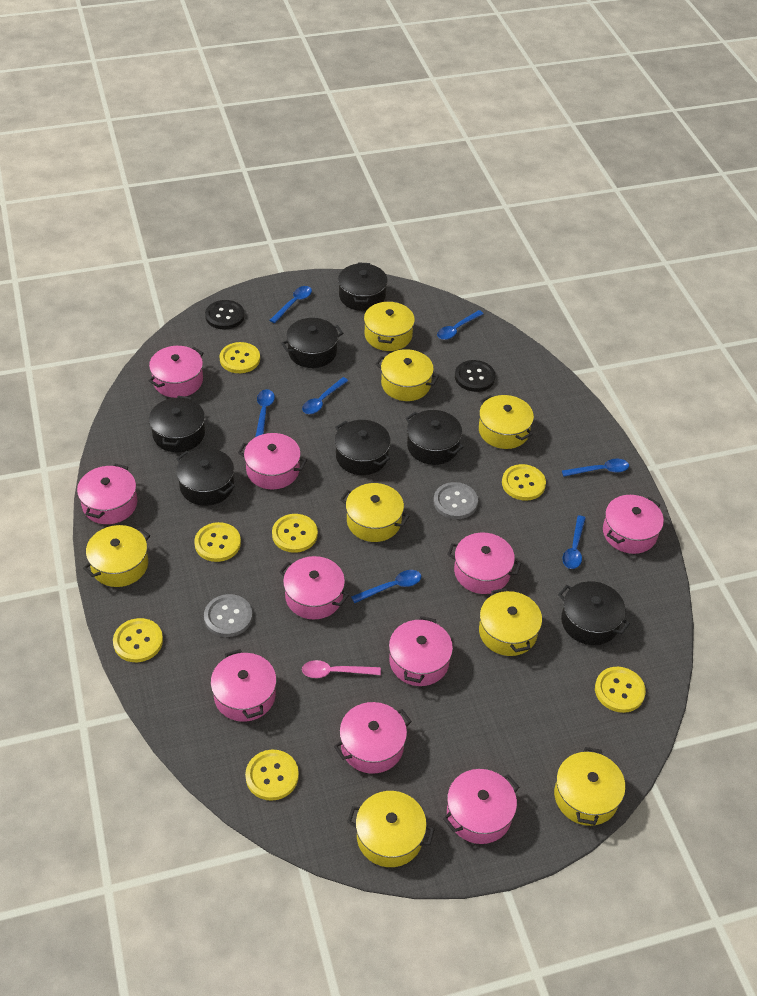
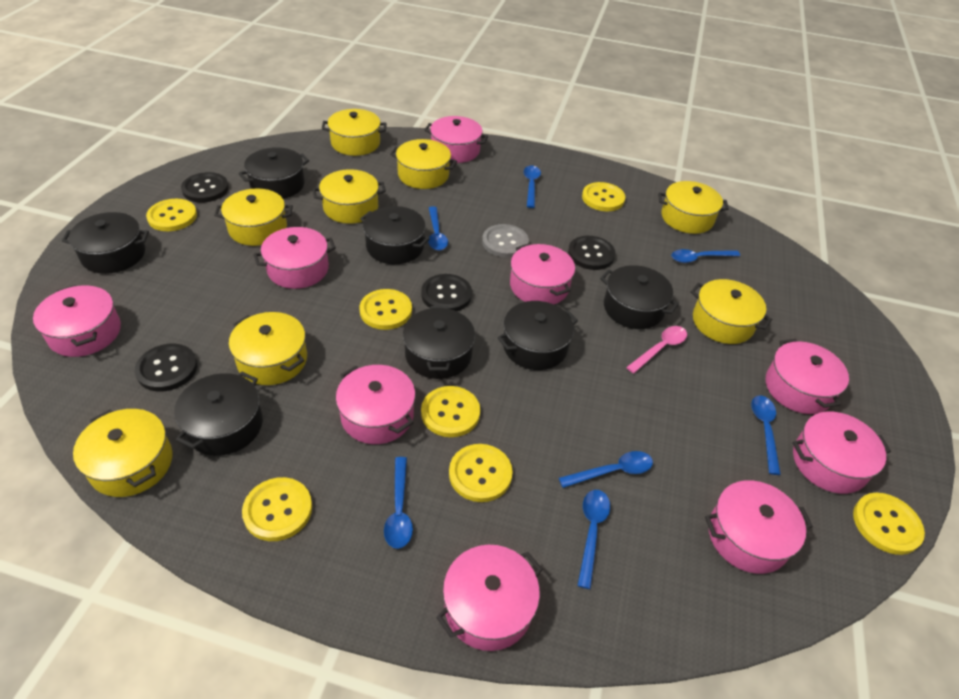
black button: [205,300,245,330] [455,360,496,392] = 2 -> [135,344,198,392] [181,172,229,203] [421,274,472,311] [568,236,616,270] = 4
grey button: [204,594,253,637] [433,482,478,519] = 2 -> [482,224,529,258] = 1
pink pot: [77,464,137,524] [149,346,204,398] [211,649,277,722] [238,433,307,489] [279,556,349,620] [334,702,412,774] [389,616,453,686] [443,769,519,844] [447,532,521,594] [603,495,664,554] = 10 -> [33,285,121,357] [253,227,336,289] [336,365,415,444] [424,116,488,163] [436,545,543,651] [510,244,575,304] [705,480,813,574] [766,339,849,414] [793,412,891,494] = 9

